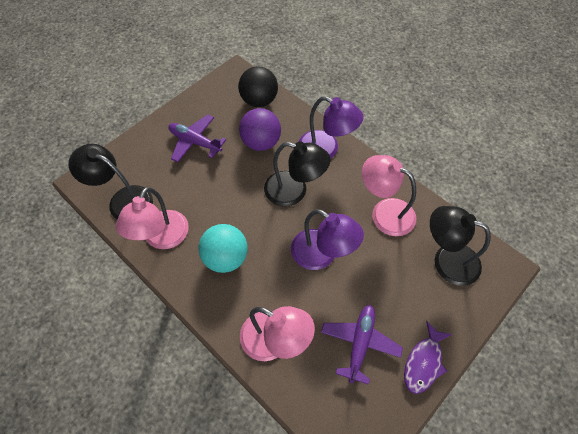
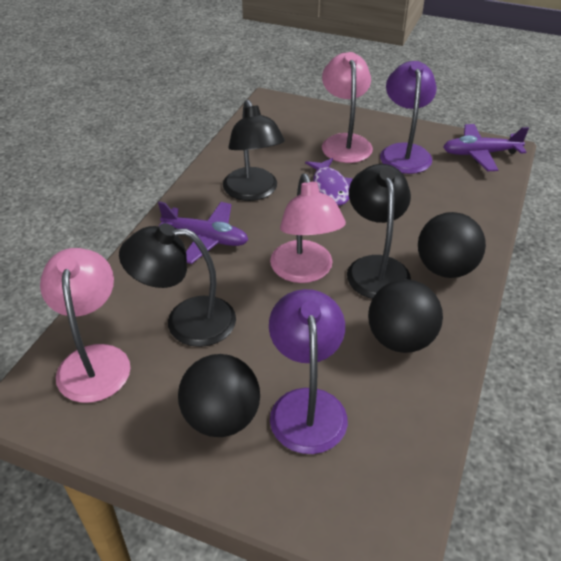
black ball: [238,66,278,107] = 1 -> [178,354,260,437] [368,279,443,353] [418,212,486,278] = 3
purple ball: [239,108,281,151] = 1 -> none = 0
turquoise ball: [198,224,248,273] = 1 -> none = 0

